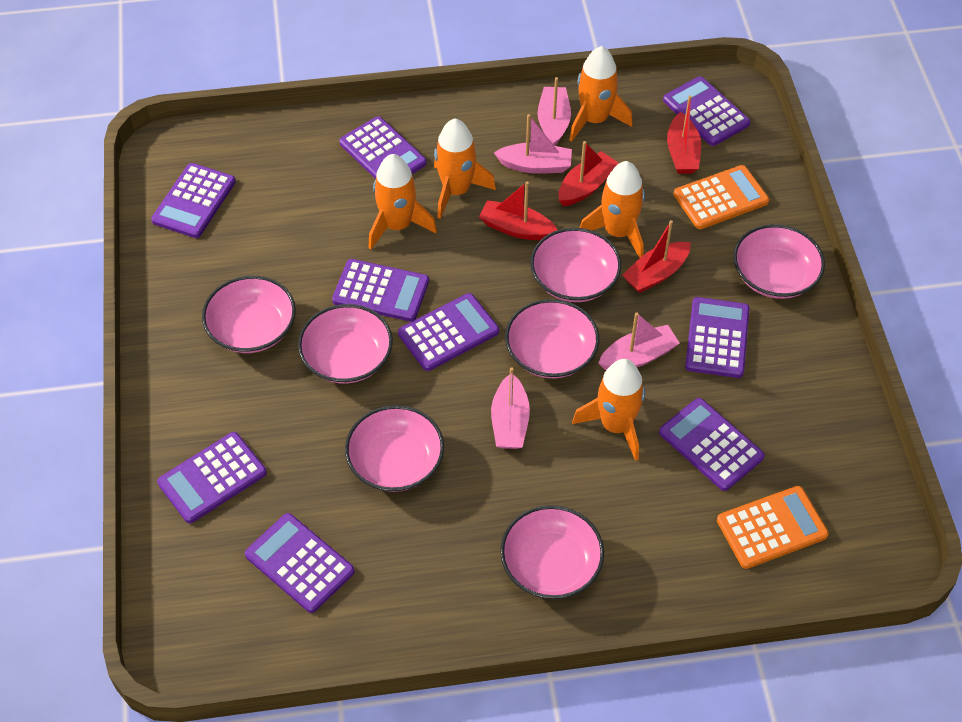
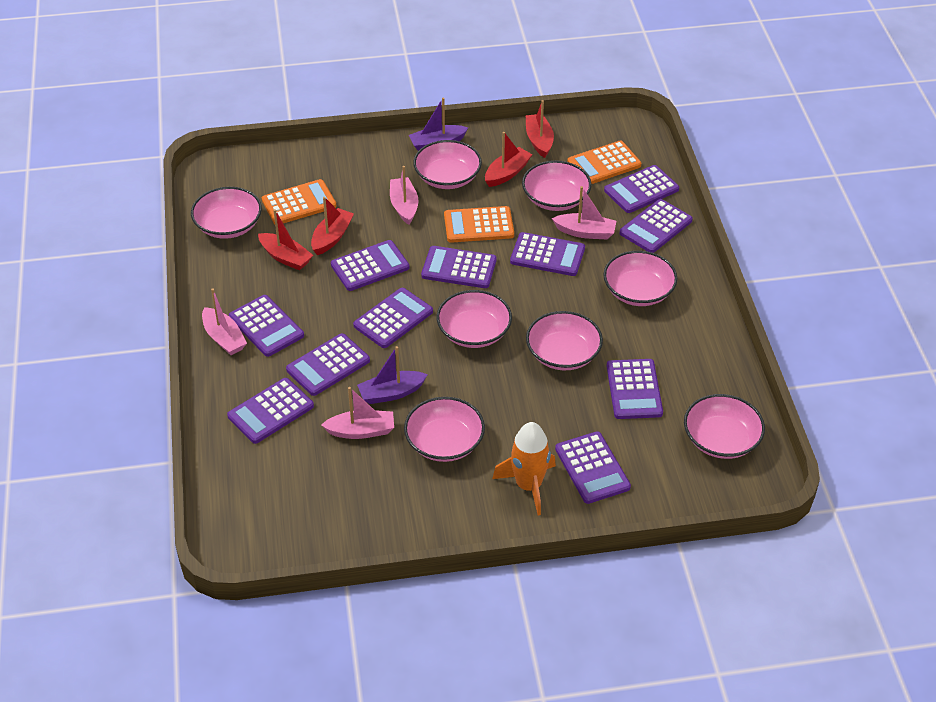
orange calculator: [674,165,769,229] [717,486,829,569] = 2 -> [262,179,336,224] [444,206,514,243] [567,140,641,184] = 3
orange rocket: [368,154,437,250] [434,118,496,219] [569,46,633,142] [572,359,645,461] [580,161,645,258] = 5 -> [492,422,556,516] = 1
pink bowl: [202,276,296,353] [298,304,393,384] [345,405,444,492] [500,505,604,599] [505,299,599,378] [530,228,621,302] [733,224,825,299] = 7 -> [191,187,262,239] [404,397,485,462] [413,140,482,189] [437,290,512,348] [522,160,591,211] [526,311,603,370] [603,251,678,306] [684,394,765,459] = 8
purple boat: none = 0 -> [357,346,428,404] [409,97,468,151] = 2
purple calculator: [151,163,236,238] [157,432,267,523] [245,513,355,613] [332,259,429,322] [339,116,427,179] [398,293,499,371] [659,398,765,491] [663,76,750,146] [685,297,749,378] = 9 -> [227,378,314,444] [229,295,304,357] [286,333,370,396] [331,240,409,291] [353,288,433,348] [421,246,497,288] [510,232,585,276] [555,432,631,504] [604,165,679,213] [607,359,663,419] [619,199,693,253] = 11

